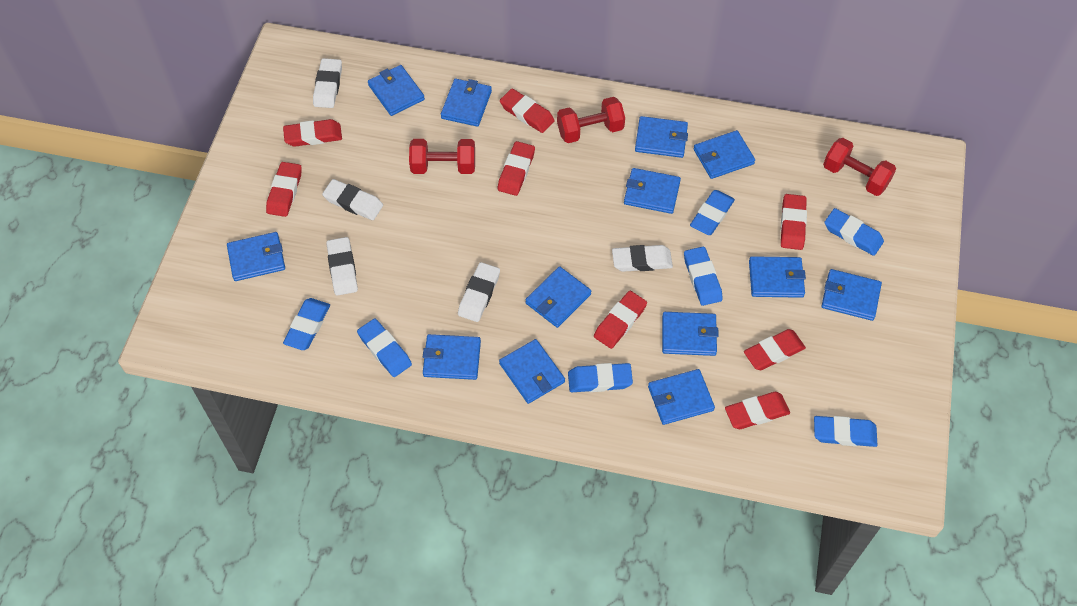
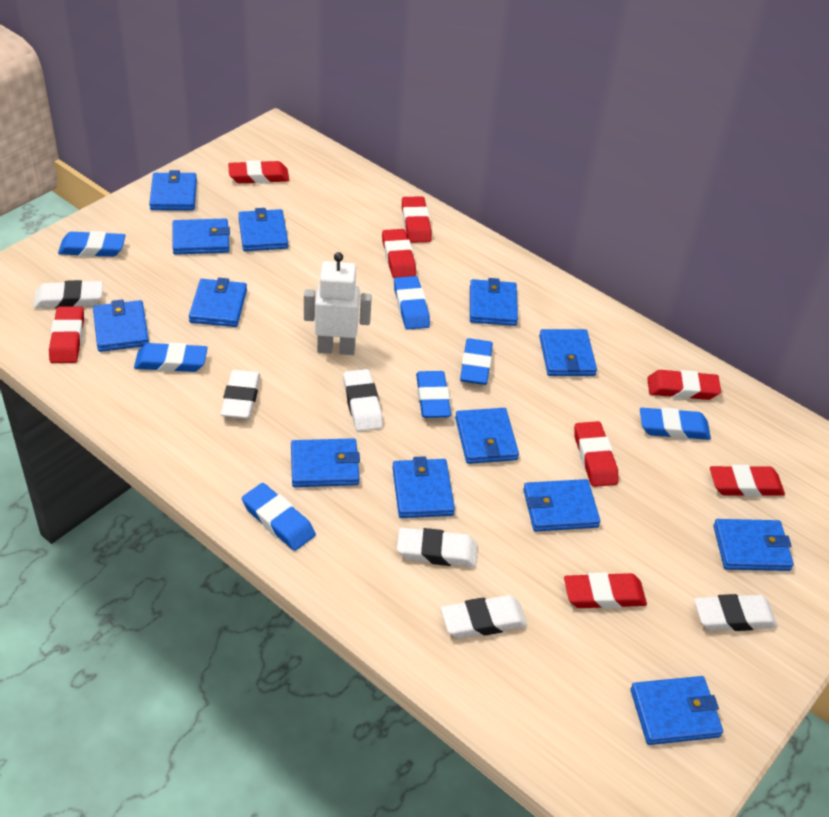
red dumbbell: [409,139,475,174] [557,97,625,143] [823,138,896,196] = 3 -> none = 0
white eraser: [313,58,342,108] [322,179,383,220] [327,237,358,296] [458,262,500,322] [612,245,673,272] = 5 -> [33,280,103,308] [220,370,260,419] [343,369,383,431] [397,528,478,567] [441,595,527,638] [694,594,778,631] = 6
white robot: none = 0 -> [304,252,372,355] = 1

